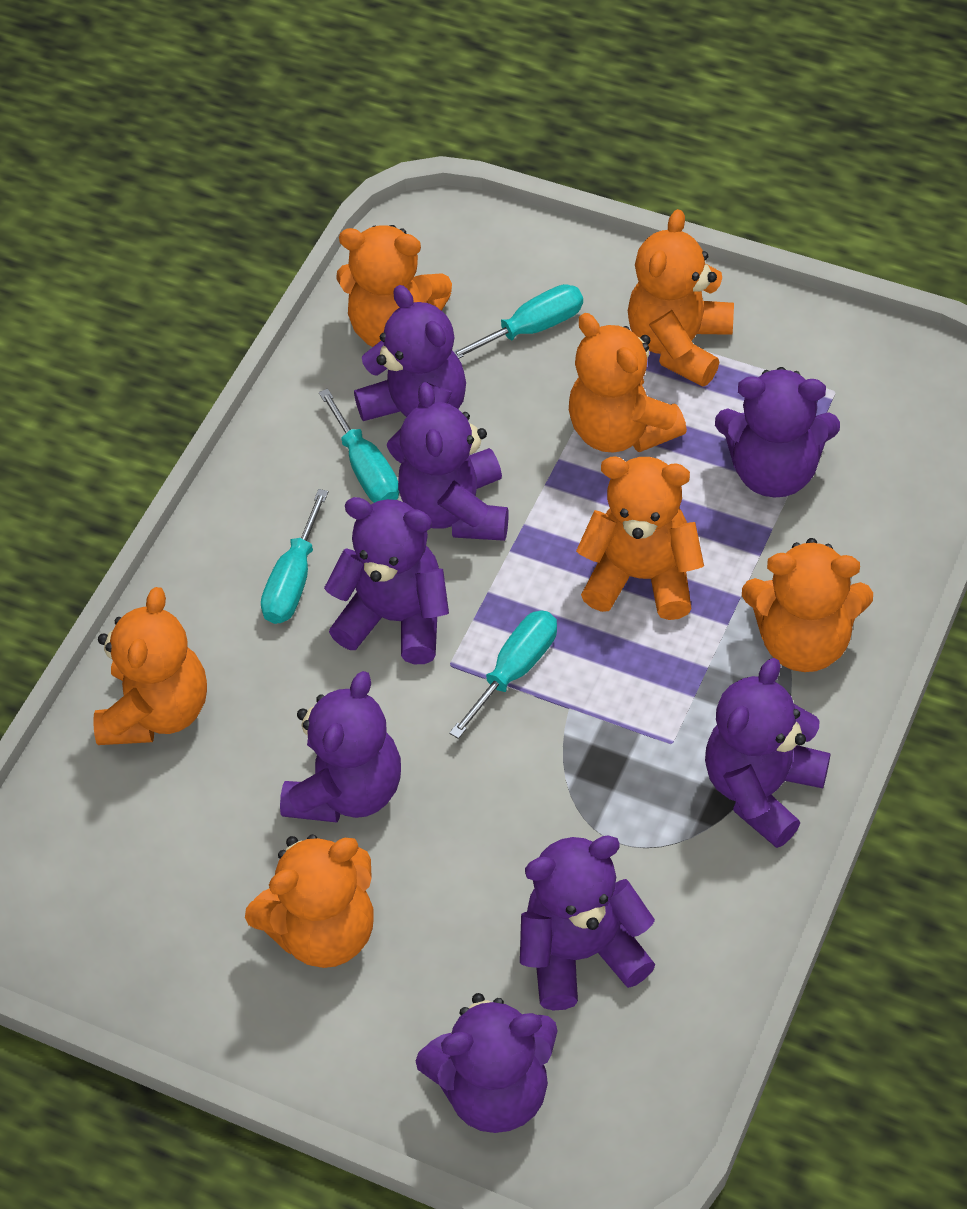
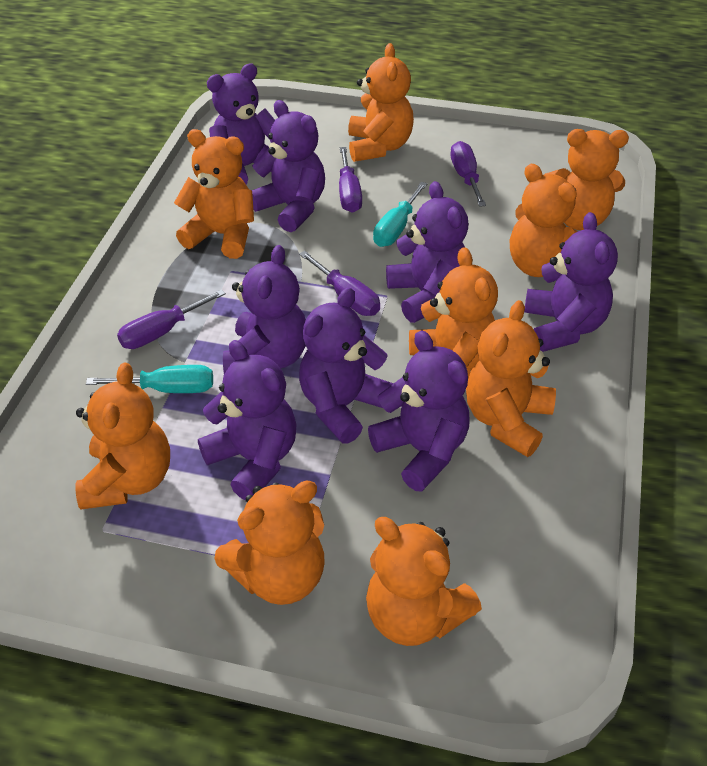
orange teddy bear: [93,587,207,745] [245,834,373,968] [336,225,452,347] [569,313,687,453] [576,457,704,620] [628,209,734,386] [742,538,873,672] = 7 -> [75,363,170,510] [174,129,254,259] [214,481,324,605] [348,43,414,162] [366,517,482,646] [409,247,498,378] [466,300,556,457] [510,164,578,277] [544,129,629,230] = 9
purple screwdriver: none = 0 -> [117,289,226,349] [299,251,380,316] [339,147,362,213] [450,141,486,207] = 4
turquoise screwdriver: [261,489,328,624] [319,388,399,503] [449,610,557,739] [453,284,583,359] = 4 -> [86,365,213,393] [373,182,427,247] = 2

